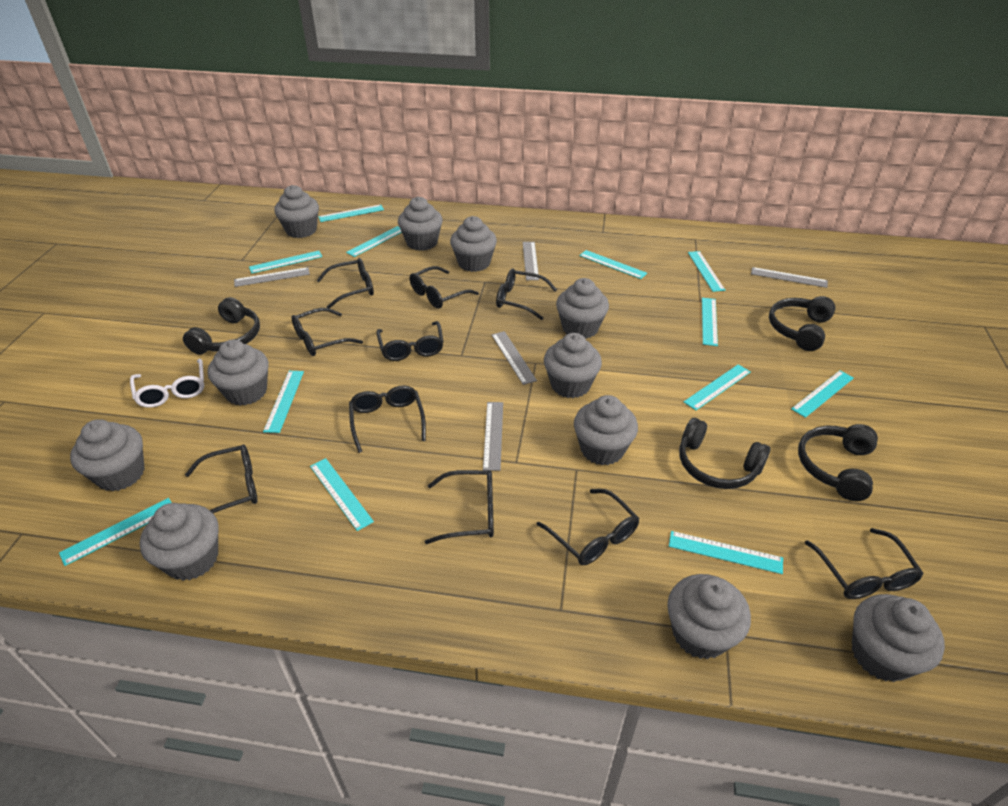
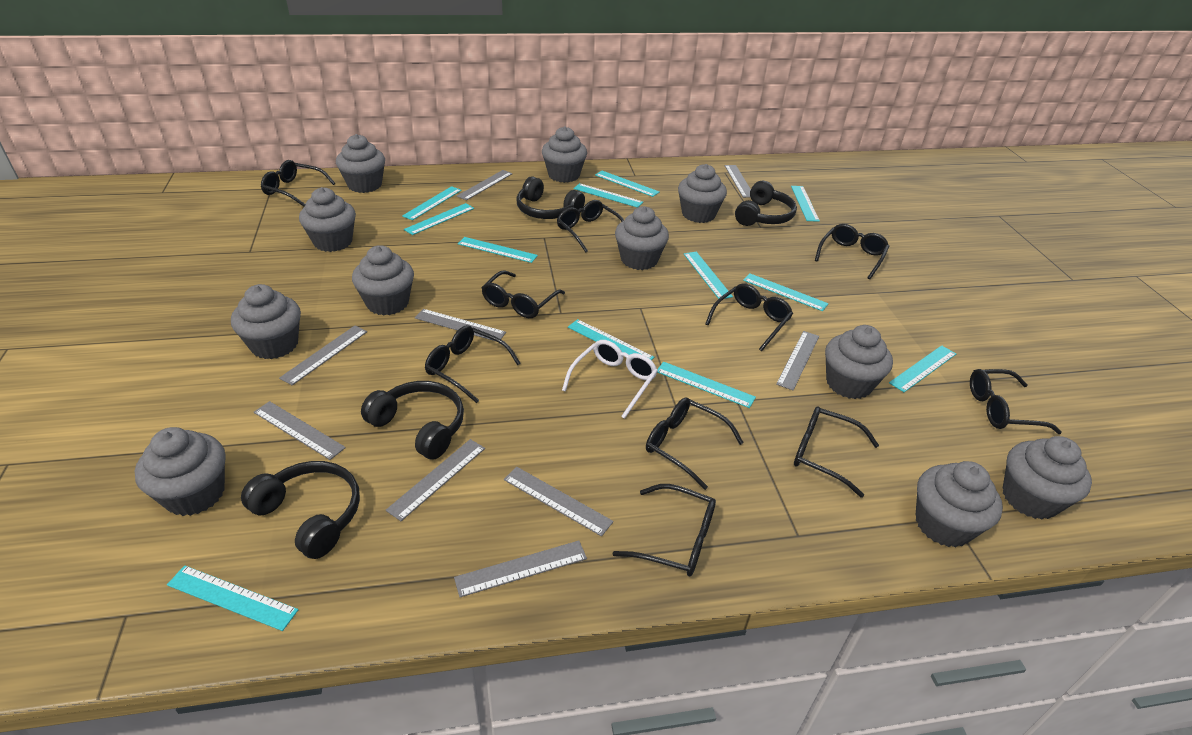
grey ruler: [234,267,310,287] [483,402,503,471] [491,331,537,385] [523,242,539,280] [751,267,828,288] = 5 -> [254,401,346,460] [279,326,367,385] [386,439,485,521] [415,309,506,342] [454,540,587,597] [457,170,513,200] [504,467,614,536] [725,165,751,198] [776,331,819,390] = 9

